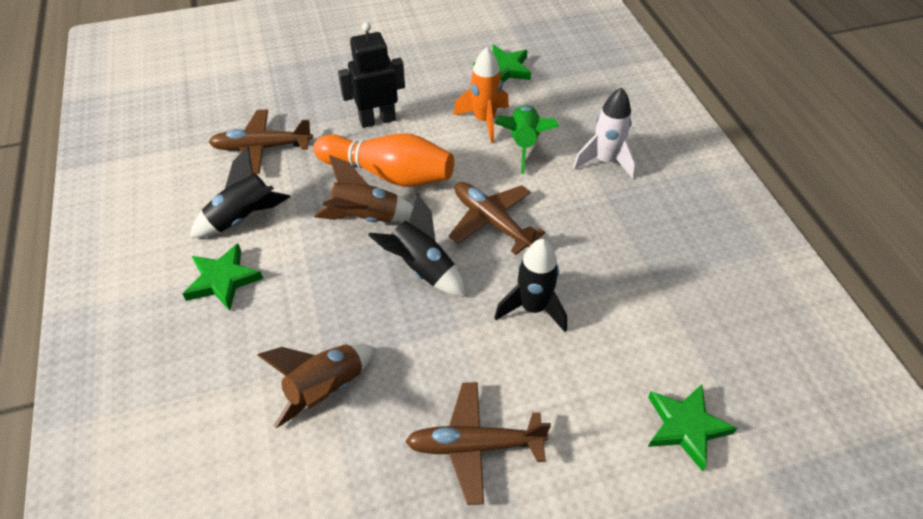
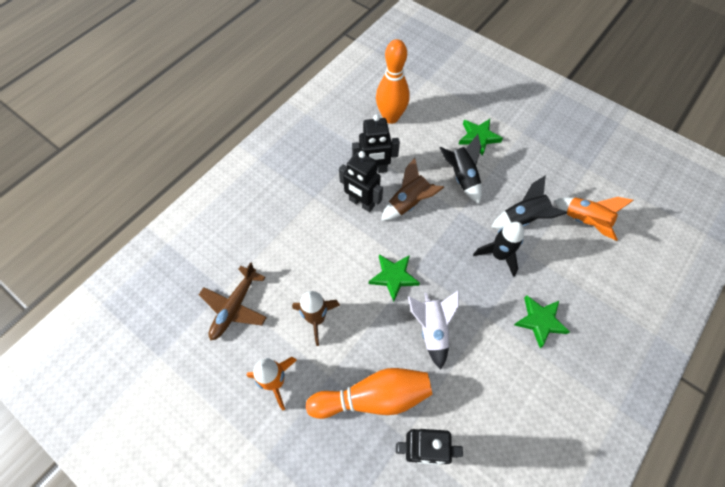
black robot: [338,22,405,128] = 1 -> [339,151,383,212] [352,114,400,173] [396,429,463,465] = 3
brown plane: [209,110,313,174] [405,382,551,505] [449,182,545,255] = 3 -> [199,262,267,340] = 1
green rocket: [495,105,559,174] = 1 -> none = 0
orange bowling pin: [313,133,454,187] = 1 -> [306,368,433,419] [376,39,410,124] = 2
orange rocket: [453,47,509,143] = 1 -> [247,357,297,410] [554,197,634,241] = 2

